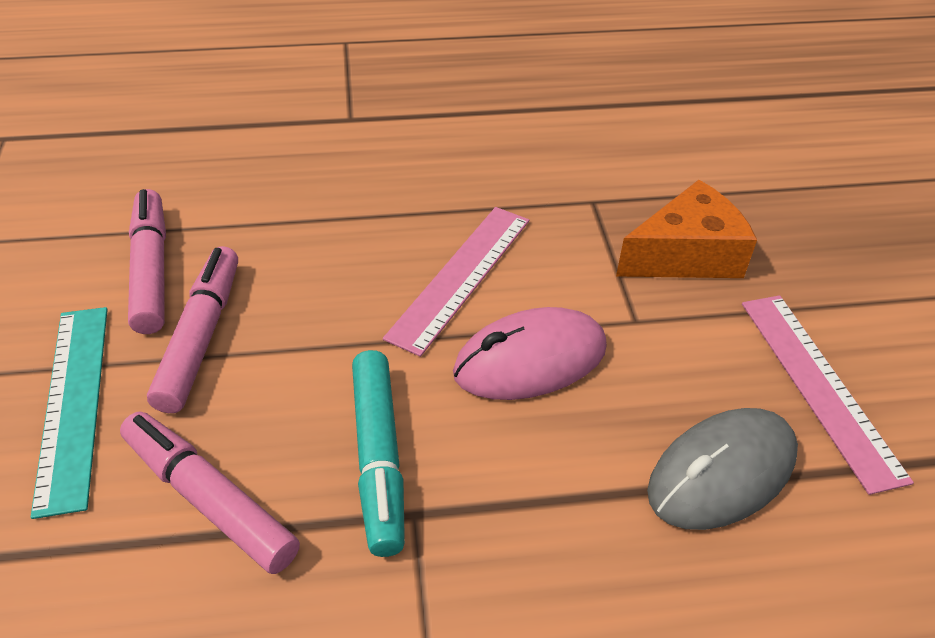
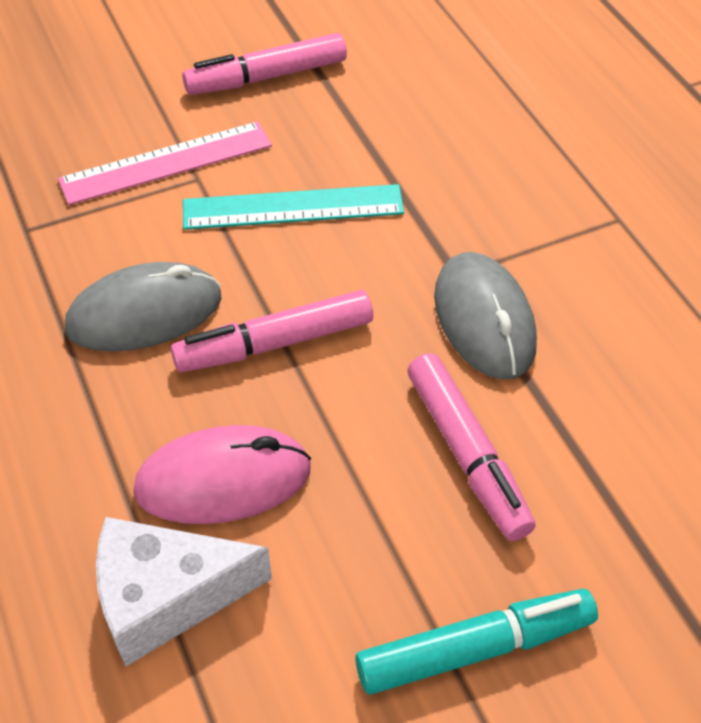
grey mouse: [647,408,798,530] = 1 -> [65,262,221,352] [434,252,537,379] = 2
orange cheese: [616,180,757,278] = 1 -> none = 0
pink ruler: [383,207,529,357] [742,295,914,495] = 2 -> [58,121,272,205] = 1
white cheese: none = 0 -> [96,517,272,666] = 1

